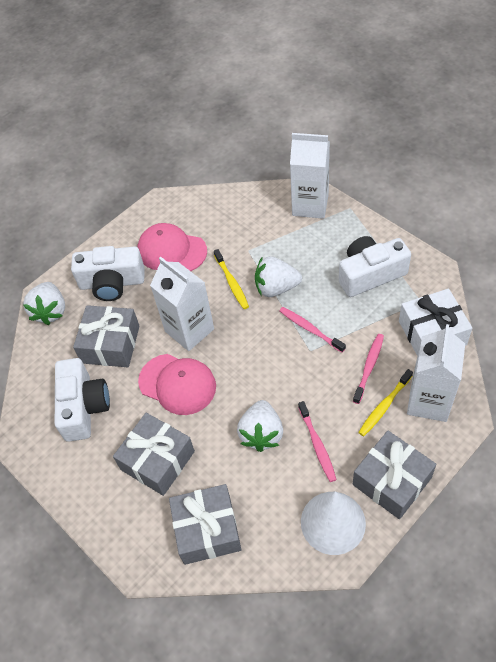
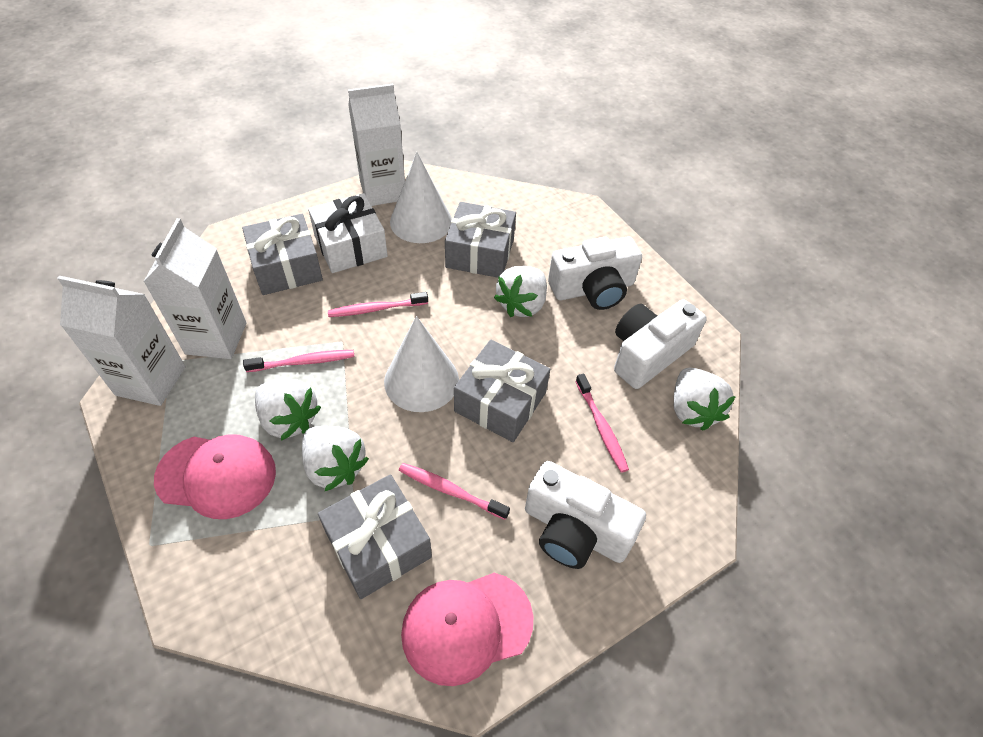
pink toothbrush: [279,307,346,353] [298,401,337,482] [353,334,384,404] = 3 -> [243,350,354,372] [328,292,428,317] [399,463,510,520] [575,373,629,473] = 4
white cone: [301,491,366,555] = 1 -> [384,316,459,412] [390,152,452,243] = 2
white strawberry: [23,282,65,325] [237,400,283,452] [255,256,302,297] = 3 -> [255,379,321,441] [302,426,369,491] [494,266,547,317] [674,368,736,431] = 4
yellow toothbrush: [214,249,249,309] [358,369,413,437] = 2 -> none = 0

